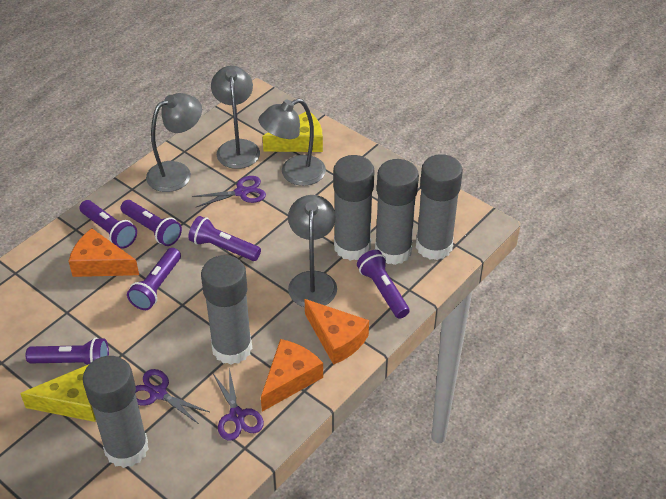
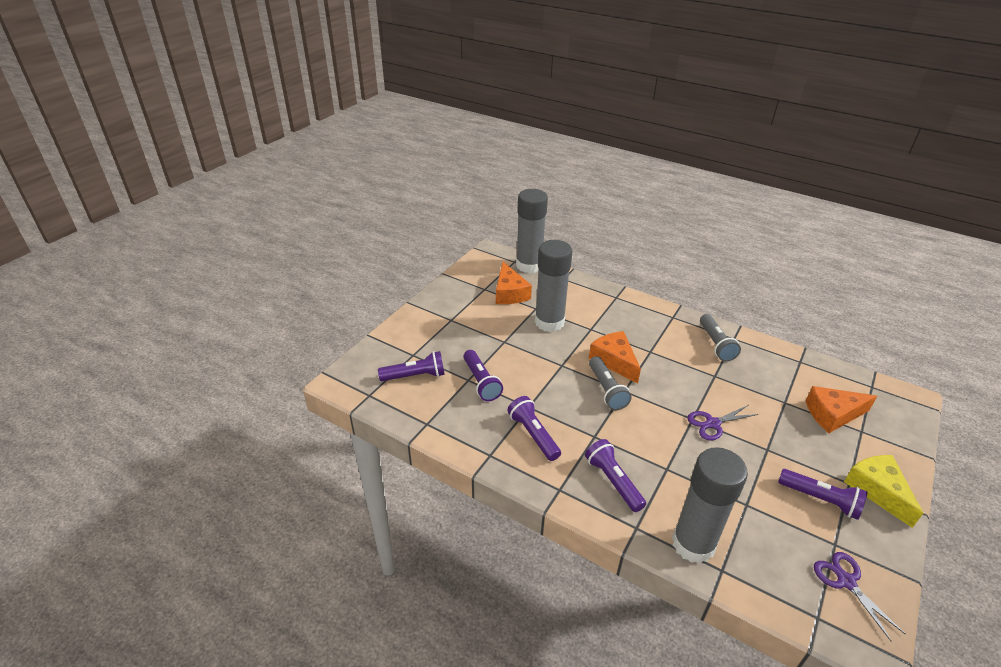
grey flashlight: none = 0 -> [589,356,632,410] [700,314,741,362] = 2
grey glue stick: [83,356,149,468] [201,255,252,365] [333,155,375,261] [375,159,419,265] [416,154,463,260] = 5 -> [516,189,548,273] [535,240,572,332] [672,447,748,564] = 3
grey lamp: [146,93,202,192] [211,66,260,169] [259,98,326,186] [288,195,337,307] = 4 -> none = 0
purple flashlight: [26,337,109,365] [79,200,137,249] [121,200,182,246] [127,248,181,310] [188,216,261,261] [357,250,410,319] = 6 -> [378,351,445,381] [463,350,503,401] [507,396,561,461] [585,439,646,512] [778,469,867,520] = 5
purple scissors: [135,369,209,425] [192,176,266,208] [213,368,264,441] = 3 -> [687,405,759,440] [814,552,905,642] = 2
yellow cheese: [20,364,96,422] [263,111,323,152] = 2 -> [844,455,923,528] = 1

